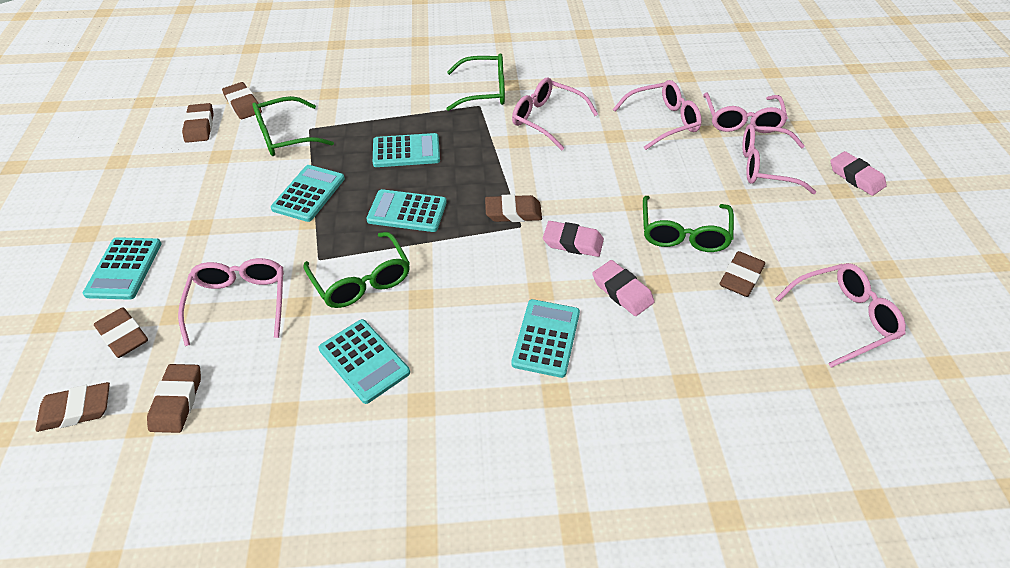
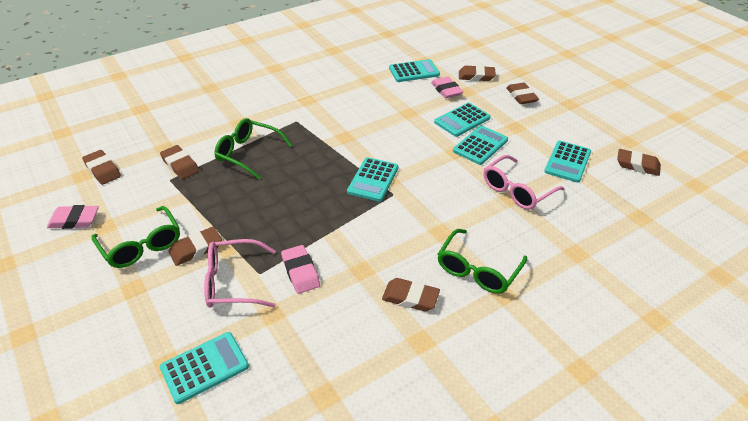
green glasses: [252,96,334,156] [303,232,410,308] [446,53,505,111] [643,196,734,252] = 4 -> [91,206,180,268] [214,118,292,179] [438,229,527,294] = 3
pink glasses: [178,258,284,346] [512,78,598,150] [613,80,702,150] [703,92,788,133] [742,124,816,194] [775,263,906,368] = 6 -> [204,239,276,308] [483,155,565,210] = 2

